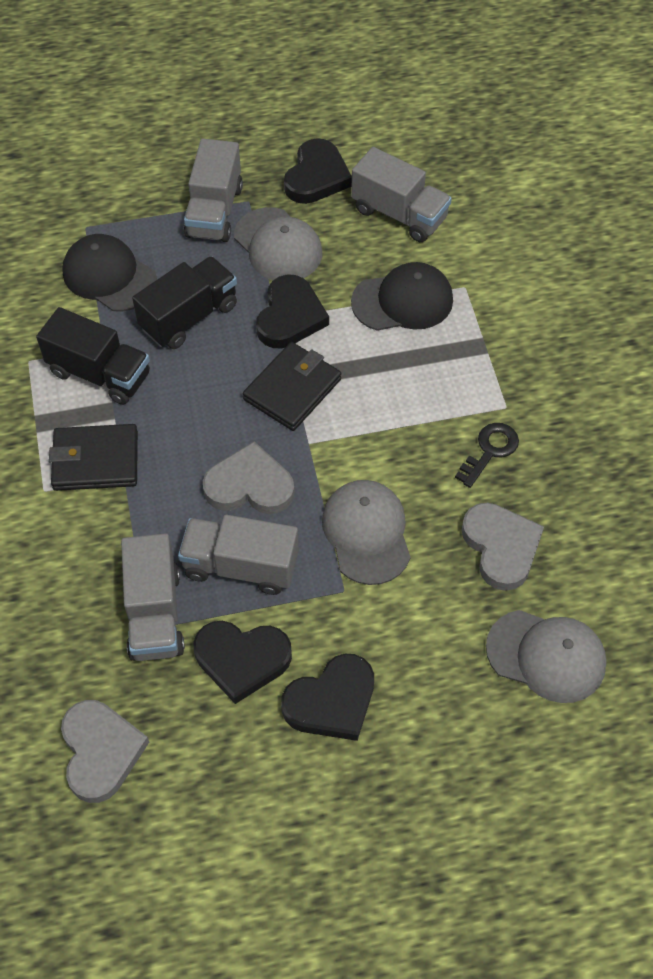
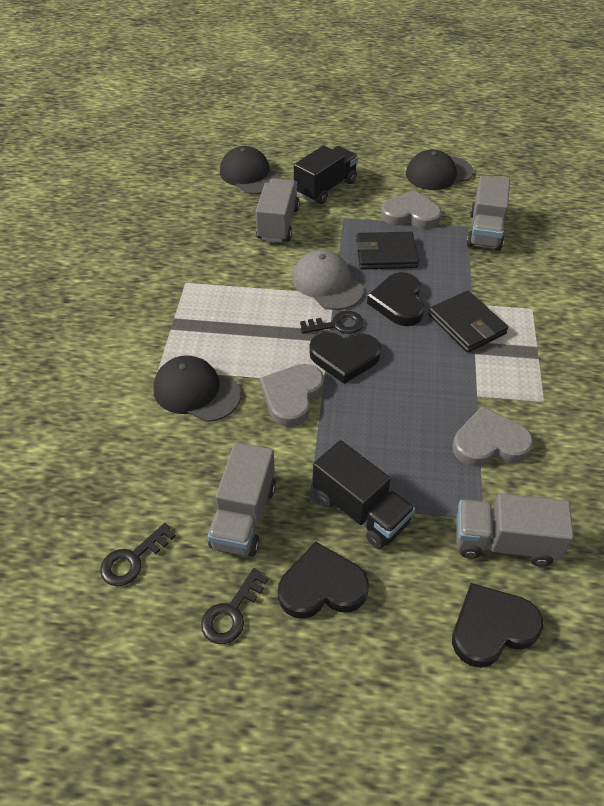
black cap: [62,234,157,311] [351,262,453,331] = 2 -> [153,355,241,422] [220,146,280,194] [406,149,474,190] = 3
black key: [455,423,519,488] = 1 -> [100,523,176,586] [201,568,268,644] [300,311,364,334] = 3
grey cap: [234,207,322,280] [322,480,411,585] [486,610,607,703] = 3 -> [293,250,364,310] = 1

